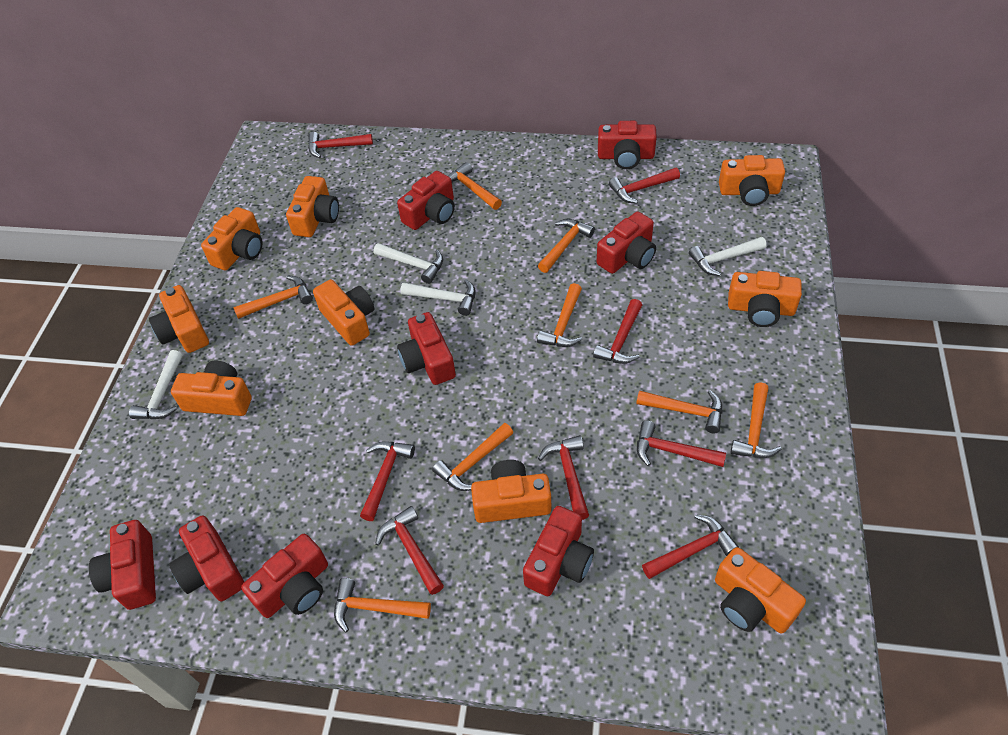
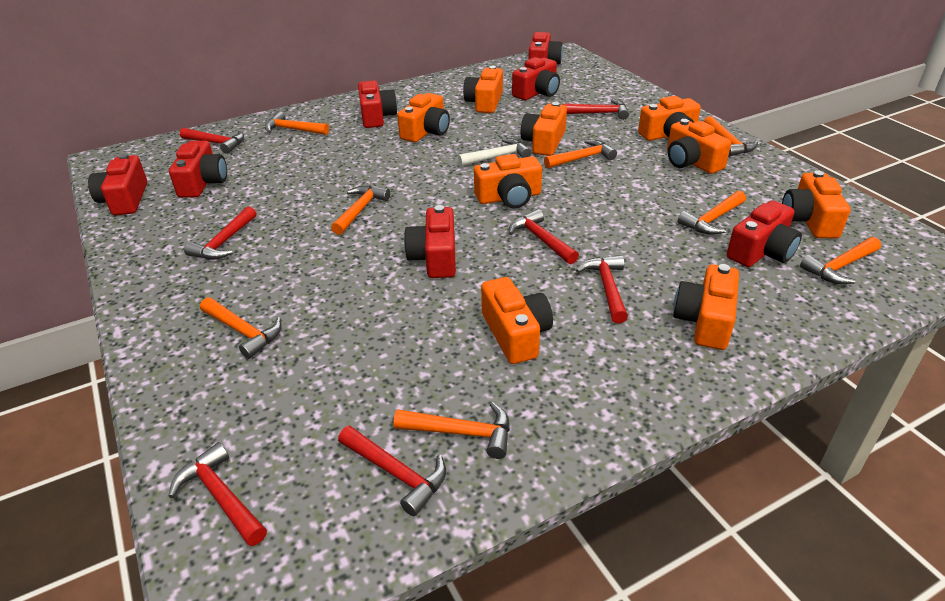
red camera: [89,520,156,610] [169,515,244,601] [241,534,328,618] [397,171,455,230] [397,312,456,385] [523,506,594,596] [597,211,656,274] [598,121,657,169] = 8 -> [88,154,147,215] [169,141,227,198] [358,80,397,128] [404,205,456,278] [512,57,560,100] [528,32,563,64] [727,200,802,267] = 7
red hammer: [308,132,373,158] [360,441,415,521] [375,506,444,595] [538,435,589,520] [593,299,642,364] [609,168,680,204] [637,421,726,467] [642,514,739,579] = 8 -> [168,442,267,546] [180,128,244,154] [184,206,256,260] [338,426,446,516] [509,209,579,264] [563,99,629,120] [576,255,628,323] = 7
white hammer: [129,350,183,419] [374,243,443,284] [400,279,476,316] [689,237,767,276] = 4 -> [458,138,531,166] = 1

